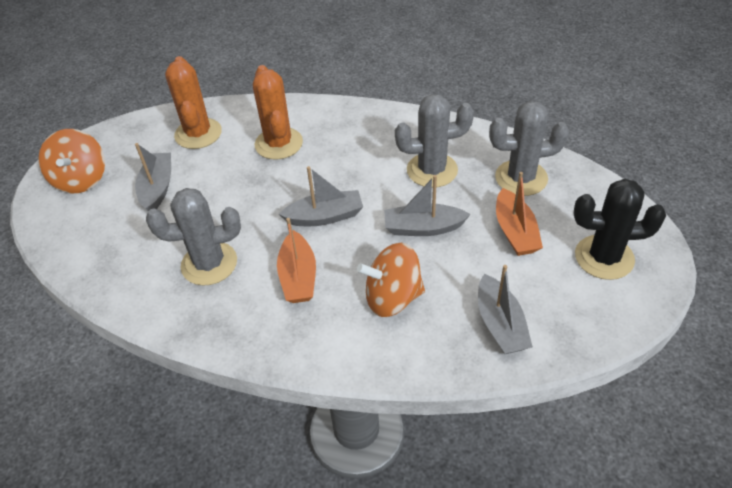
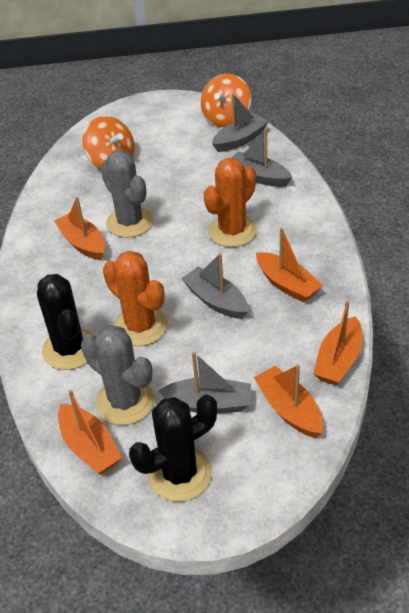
black cactus: [573,179,666,280] = 1 -> [37,274,94,370] [129,395,217,502] = 2
grey cactus: [146,188,241,286] [395,94,474,188] [489,101,569,196] = 3 -> [81,325,154,425] [100,150,154,238] = 2
orange boat: [277,218,316,303] [496,172,543,256] = 2 -> [54,197,105,260] [58,390,122,474] [254,364,323,438] [256,228,323,303] [313,300,362,385] = 5

